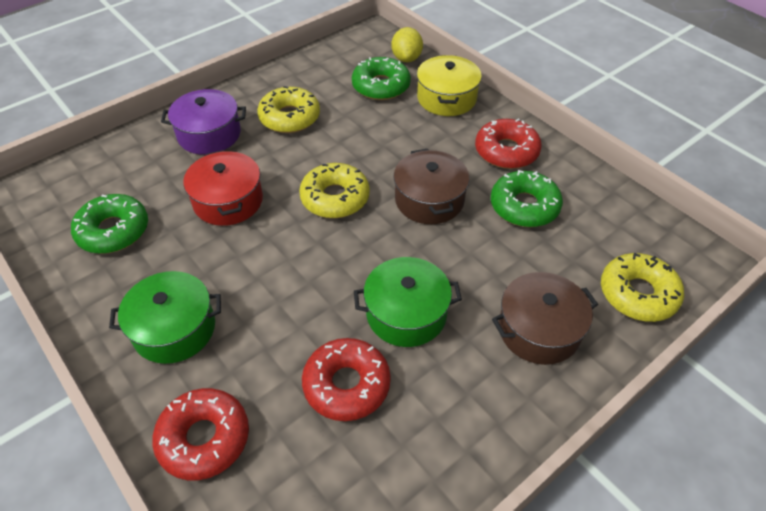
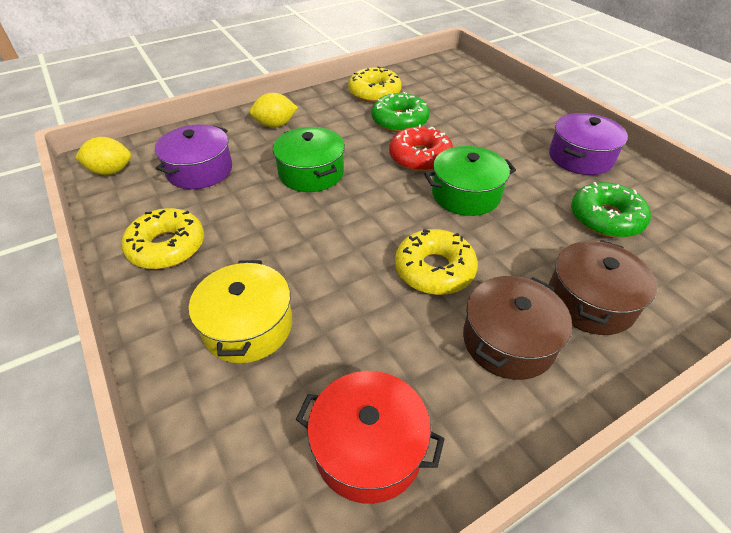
green donut: [71,194,148,254] [352,57,411,100] [491,170,563,227] = 3 -> [372,92,430,132] [571,182,651,238] = 2
purple pot: [161,89,246,155] = 1 -> [155,125,232,189] [549,113,628,175] = 2
red donut: [152,388,249,480] [302,338,391,421] [475,118,542,169] = 3 -> [389,124,453,172] = 1
yellow lemon: [391,27,423,62] = 1 -> [75,137,131,175] [250,93,298,128] = 2

